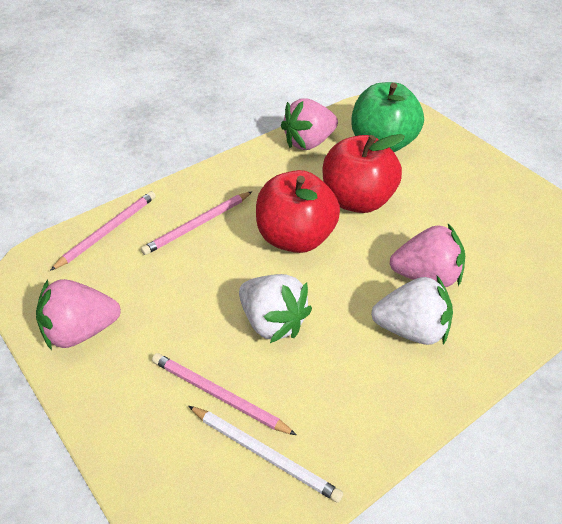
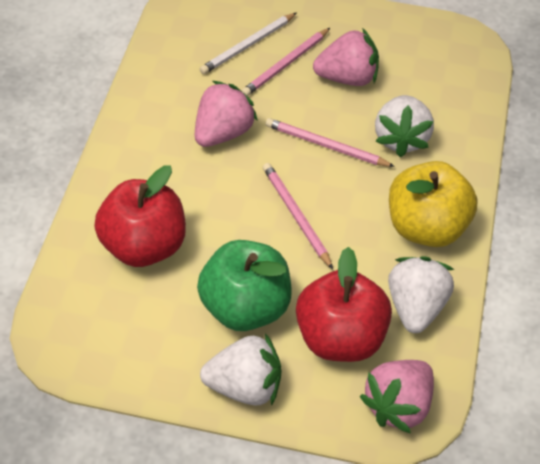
white strawberry: [239,274,312,343] [371,276,453,345] = 2 -> [200,333,281,406] [375,95,434,157] [388,256,454,333] = 3
yellow apple: none = 0 -> [389,161,478,247] = 1

